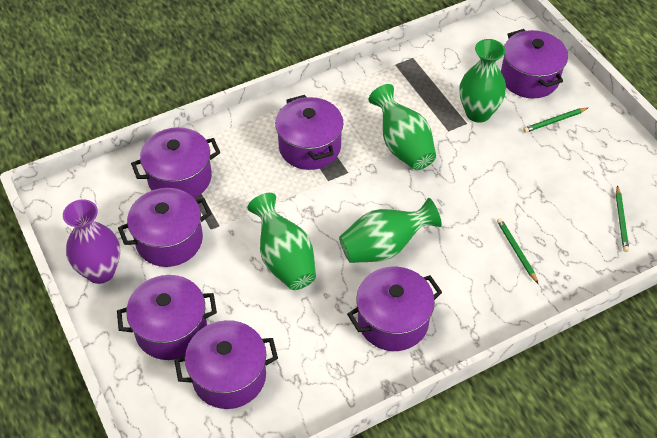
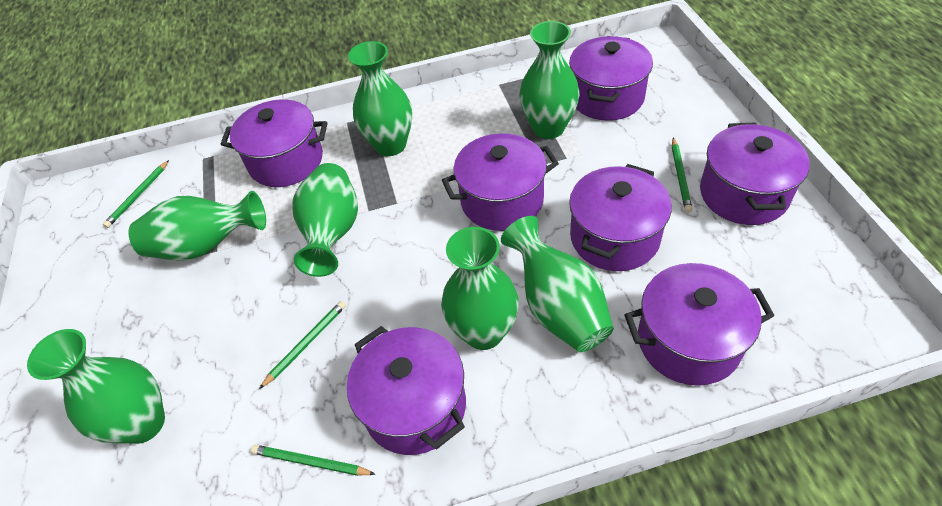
green pencil: [497,218,538,283] [523,108,588,133] [616,186,629,252] = 3 -> [103,160,169,228] [251,445,375,476] [259,301,346,389] [672,138,692,213] = 4
green vase: [247,193,316,290] [339,198,442,263] [368,84,436,170] [459,39,506,123] = 4 -> [27,329,165,444] [128,191,266,261] [292,163,358,277] [348,41,412,156] [441,227,519,350] [501,216,614,352] [519,21,580,139] = 7
purple vase: [63,199,120,284] = 1 -> none = 0

